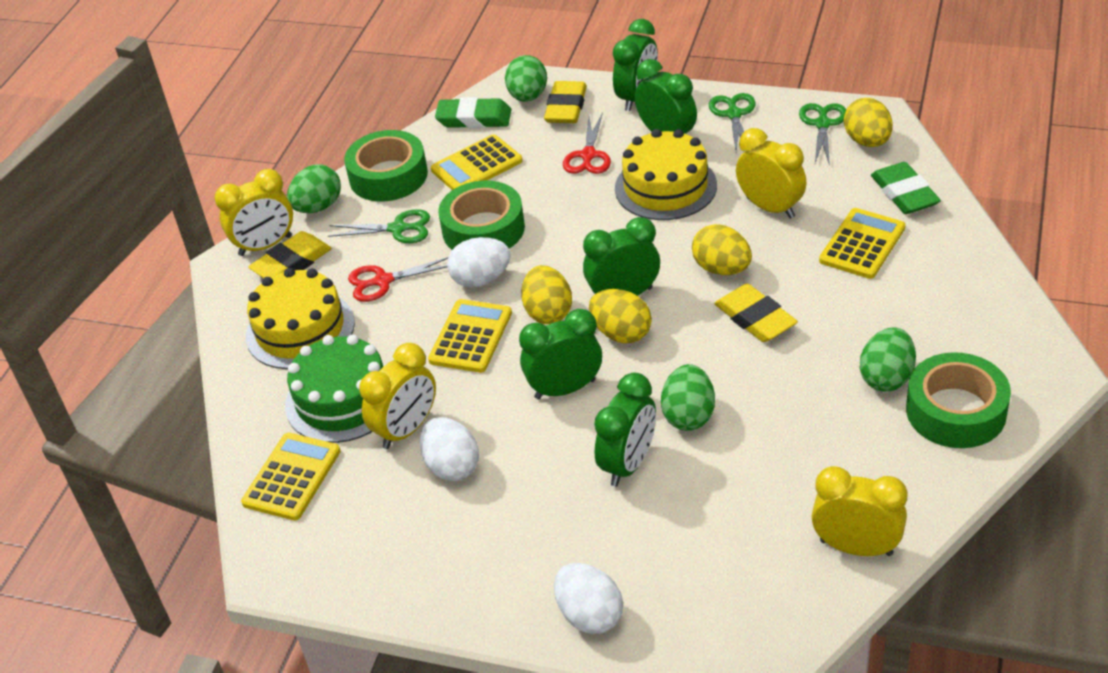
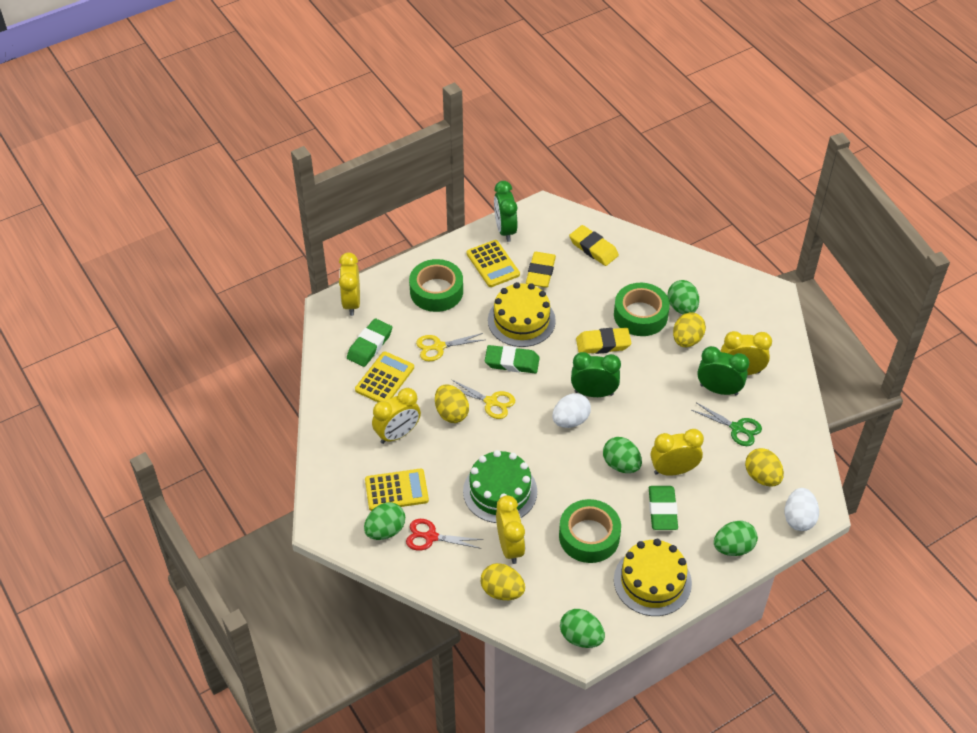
green clock: [519,309,602,399] [583,217,660,296] [594,373,656,486] [613,19,658,111] [635,59,697,134] = 5 -> [494,181,517,242] [571,352,621,397] [697,346,749,395] = 3
green egg: [287,164,341,213] [505,55,547,102] [661,364,715,431] [860,327,916,392] = 4 -> [364,502,405,540] [560,609,605,648] [603,437,642,473] [668,280,699,314] [714,521,758,556] = 5
green eraser: [435,97,511,128] [871,162,941,214] = 2 -> [347,318,392,367] [485,345,540,373] [649,486,678,530] = 3
green scissors: [328,209,430,243] [709,93,756,152] [799,103,846,166] = 3 -> [692,402,762,446] = 1
red scissors: [348,257,448,302] [563,112,611,174] = 2 -> [406,519,483,551] = 1
white egg: [420,417,479,481] [447,237,511,287] [554,563,623,634] = 3 -> [552,393,591,428] [785,488,819,531] = 2
yellow calculator: [241,433,341,520] [428,299,512,373] [431,134,523,190] [819,208,906,279] = 4 -> [355,351,414,402] [365,469,429,511] [467,240,520,287] = 3
yellow clock: [214,169,293,256] [359,343,436,449] [736,128,807,219] [812,466,907,556] = 4 -> [339,253,360,316] [372,388,421,444] [496,495,525,564] [651,429,704,476] [720,331,772,375] = 5
yellow scissors: none = 0 -> [416,333,484,361] [451,379,515,419] = 2

